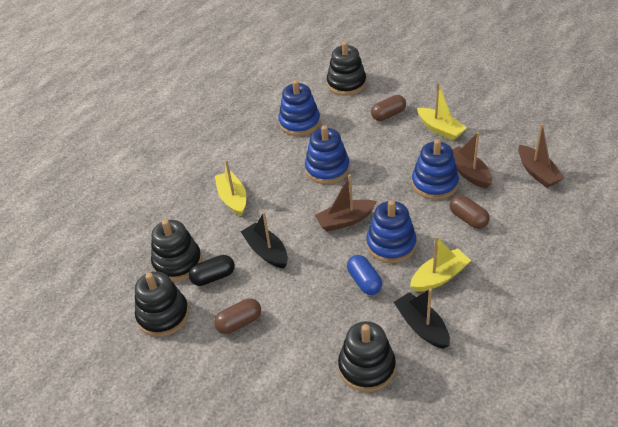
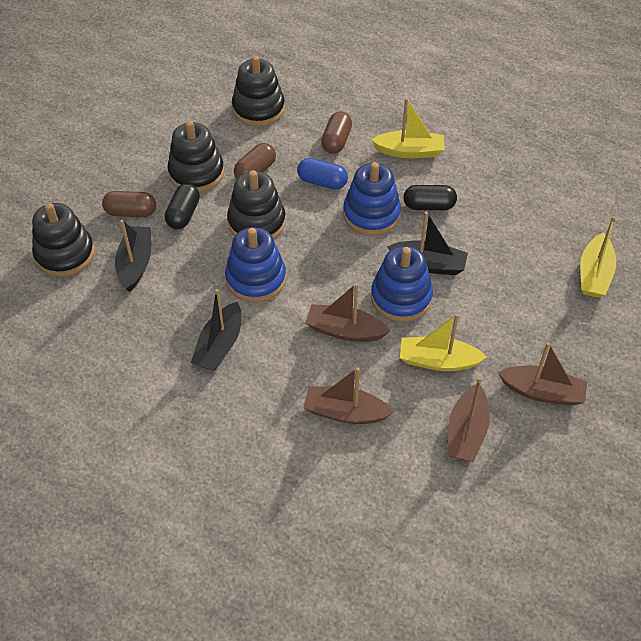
black boat: [241,212,288,269] [393,288,450,349] = 2 -> [115,220,151,292] [191,289,241,371] [387,212,468,275] = 3
black capsule: [189,255,235,286] = 1 -> [165,183,200,229] [403,185,457,210] = 2
blue stacking toy: [278,80,320,136] [305,125,350,184] [366,200,416,263] [412,139,459,200] = 4 -> [225,227,286,302] [343,162,401,236] [371,246,433,322] = 3
brown boat: [315,174,377,232] [452,132,492,189] [518,123,564,188] = 3 -> [304,367,394,424] [306,283,390,342] [447,377,490,462] [498,342,587,406] = 4

